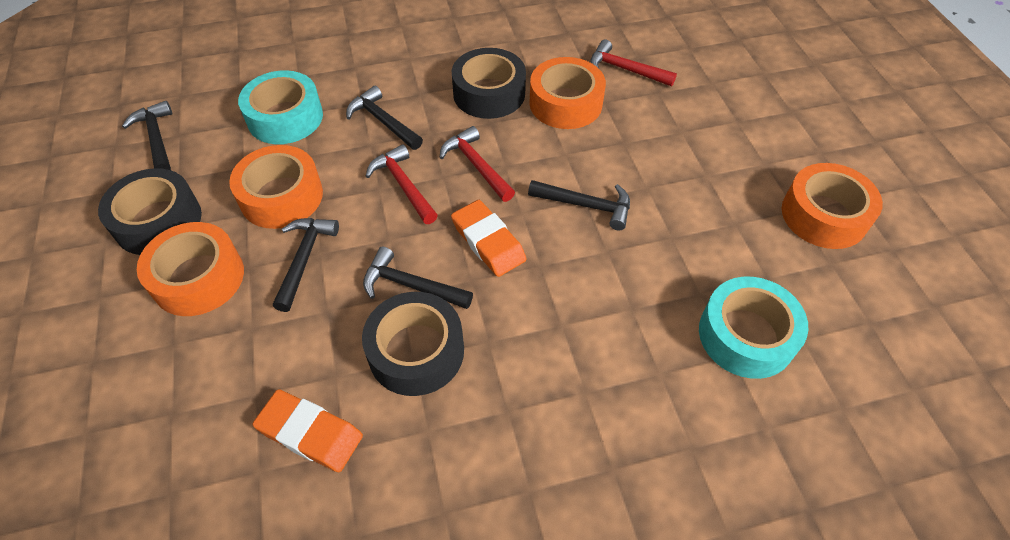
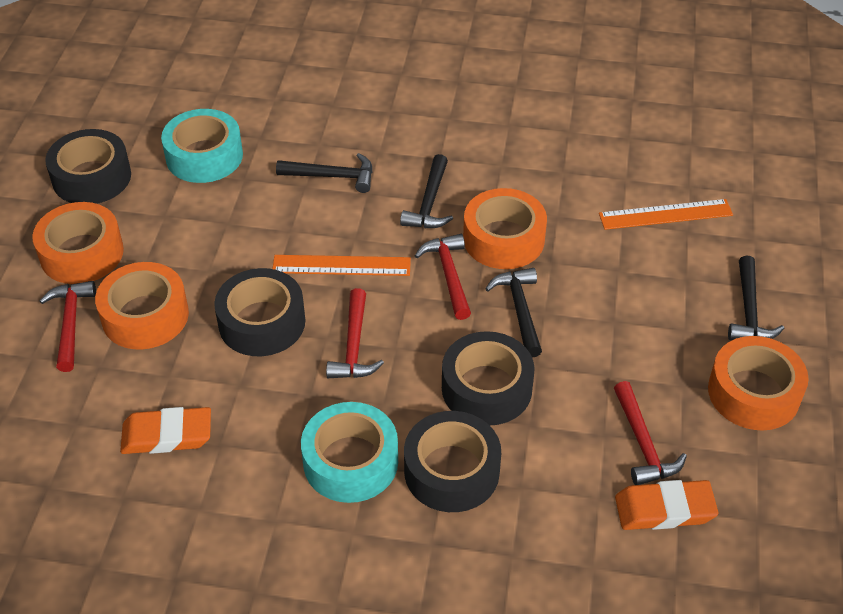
black hammer: [122,101,172,170] [273,218,339,312] [346,86,423,150] [363,246,473,309] [528,180,630,230] = 5 -> [276,153,373,193] [400,154,453,228] [485,268,542,357] [728,256,785,340] = 4
black tape: [98,168,202,255] [362,292,464,396] [452,48,526,119] = 3 -> [45,129,131,204] [214,268,305,356] [404,411,501,512] [442,331,535,425] = 4
orange ruler: none = 0 -> [272,255,411,276] [599,199,733,230] = 2
red hammer: [366,144,438,224] [439,126,515,202] [590,40,677,86] = 3 -> [40,281,96,372] [326,288,384,378] [415,234,471,320] [614,381,687,485] = 4

